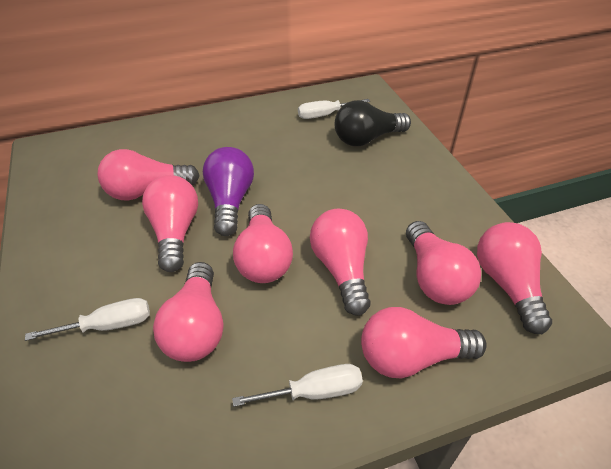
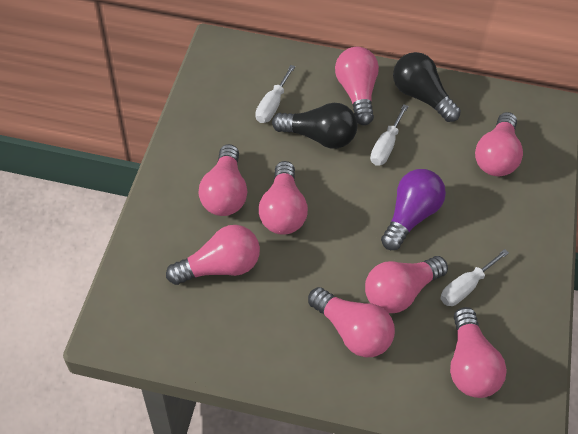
black light bulb: [335,100,411,146] = 1 -> [272,103,357,149] [393,52,461,122] = 2

